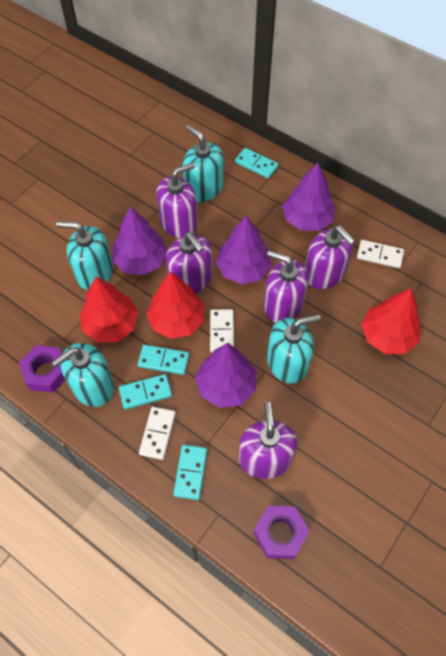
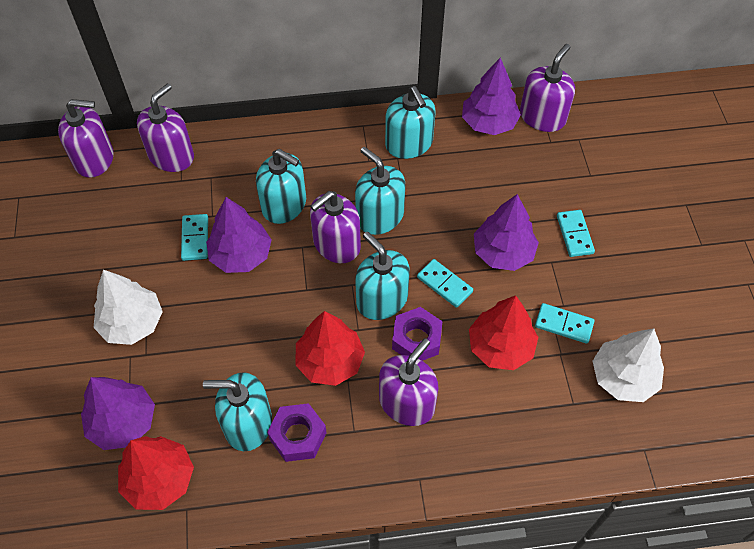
turquoise soap dispenser: [52,343,114,407] [56,221,113,290] [182,125,224,202] [267,314,321,384] = 4 -> [203,372,272,451] [256,149,306,224] [355,147,405,235] [355,232,410,320] [385,86,436,159] = 5
white domino: [139,407,176,460] [210,309,234,353] [357,240,404,268] = 3 -> none = 0
white tree: none = 0 -> [93,270,163,345] [592,328,664,402] = 2

